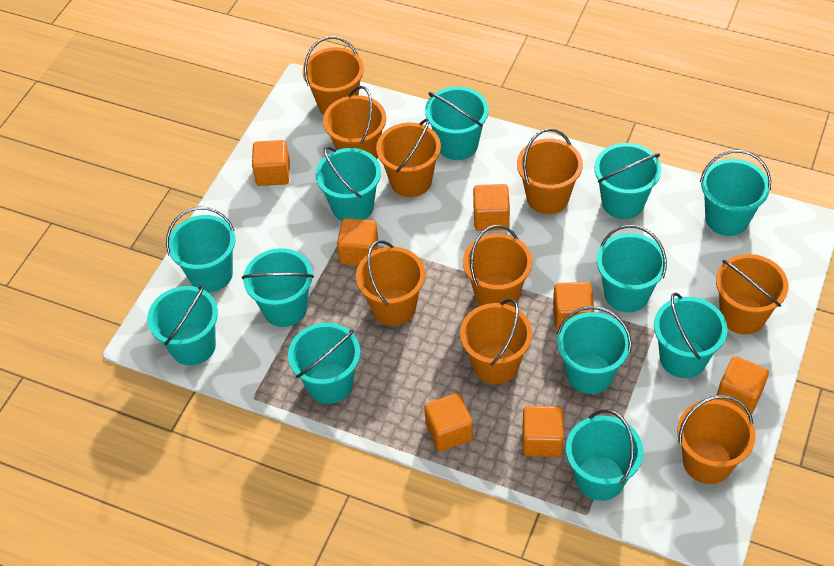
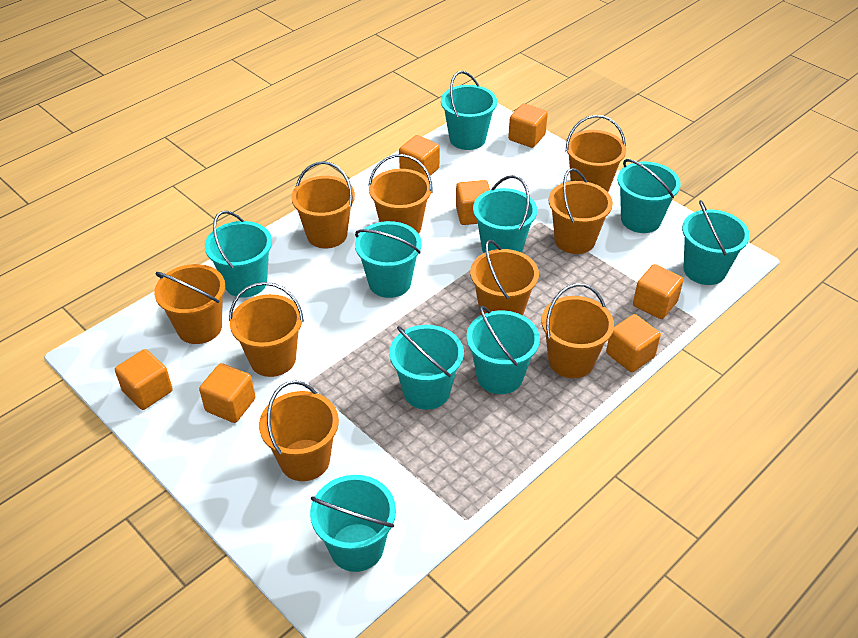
turquoise bucket: [147,285,218,366] [166,207,235,292] [242,248,314,327] [288,323,360,404] [315,146,381,221] [425,87,488,160] [557,306,632,394] [566,409,643,501] [594,143,661,219] [597,225,667,313] [654,292,728,378] [700,150,771,236] = 12 -> [205,211,272,298] [310,475,396,572] [355,221,422,298] [389,325,464,410] [441,71,497,150] [467,306,540,394] [473,175,537,253] [618,159,681,233] [682,200,750,285] = 9

